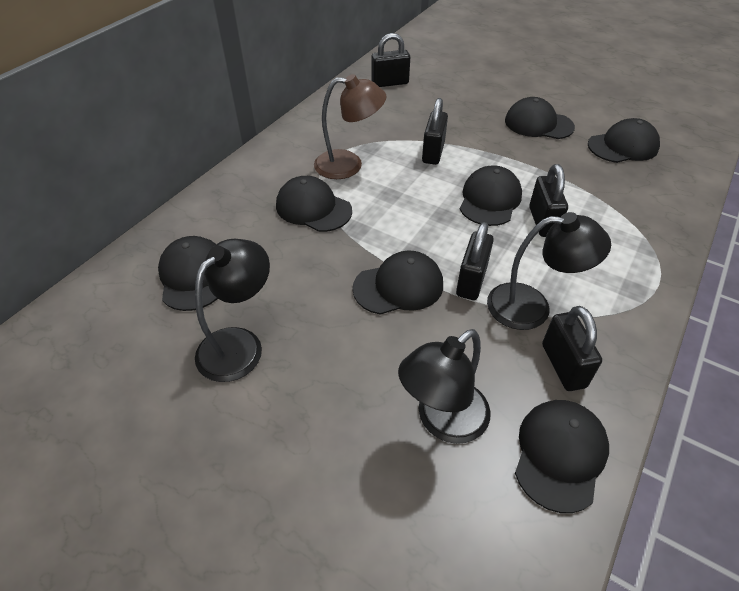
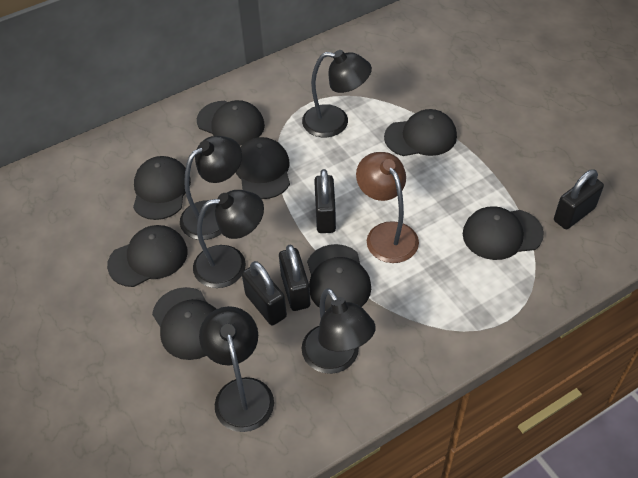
black cap: [158,236,218,311] [276,176,352,232] [352,251,443,315] [460,166,522,226] [505,97,575,139] [515,400,609,513] [588,118,660,163] = 7 -> [107,225,188,287] [133,156,191,220] [152,287,216,360] [197,100,265,145] [236,137,290,199] [307,244,371,311] [384,109,457,156] [463,206,544,260] = 8
black lamp: [195,238,270,382] [398,329,491,444] [487,212,611,330] = 3 -> [180,136,242,240] [193,190,264,288] [199,306,274,432] [302,50,372,137] [302,288,376,374] = 5
black padlock: [371,33,410,87] [422,98,448,165] [456,222,494,300] [529,164,568,237] [542,306,602,391] = 5 -> [242,261,287,325] [279,244,310,311] [314,169,336,233] [554,169,604,229] = 4

